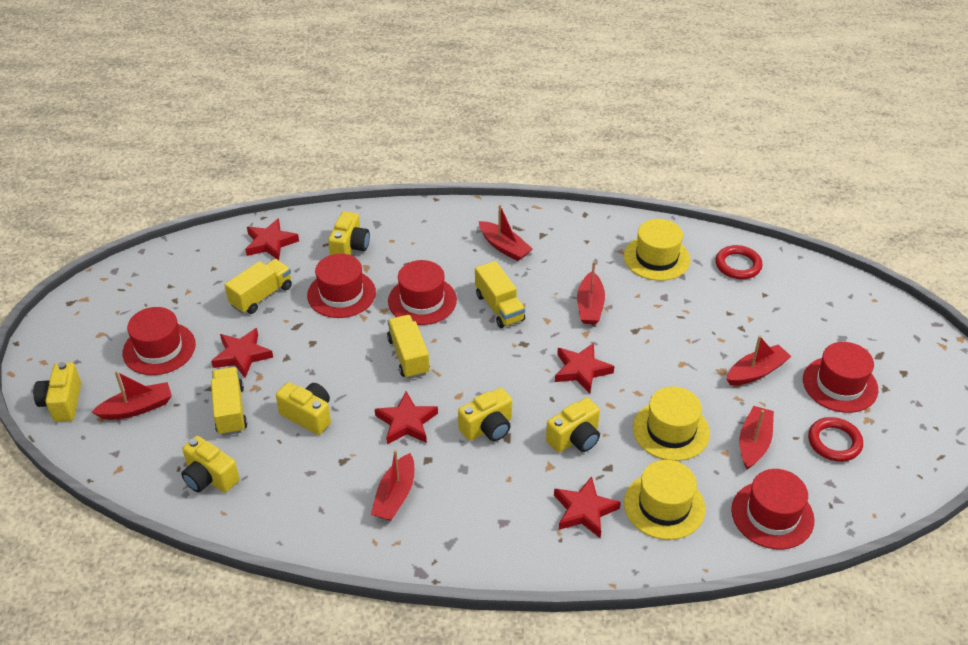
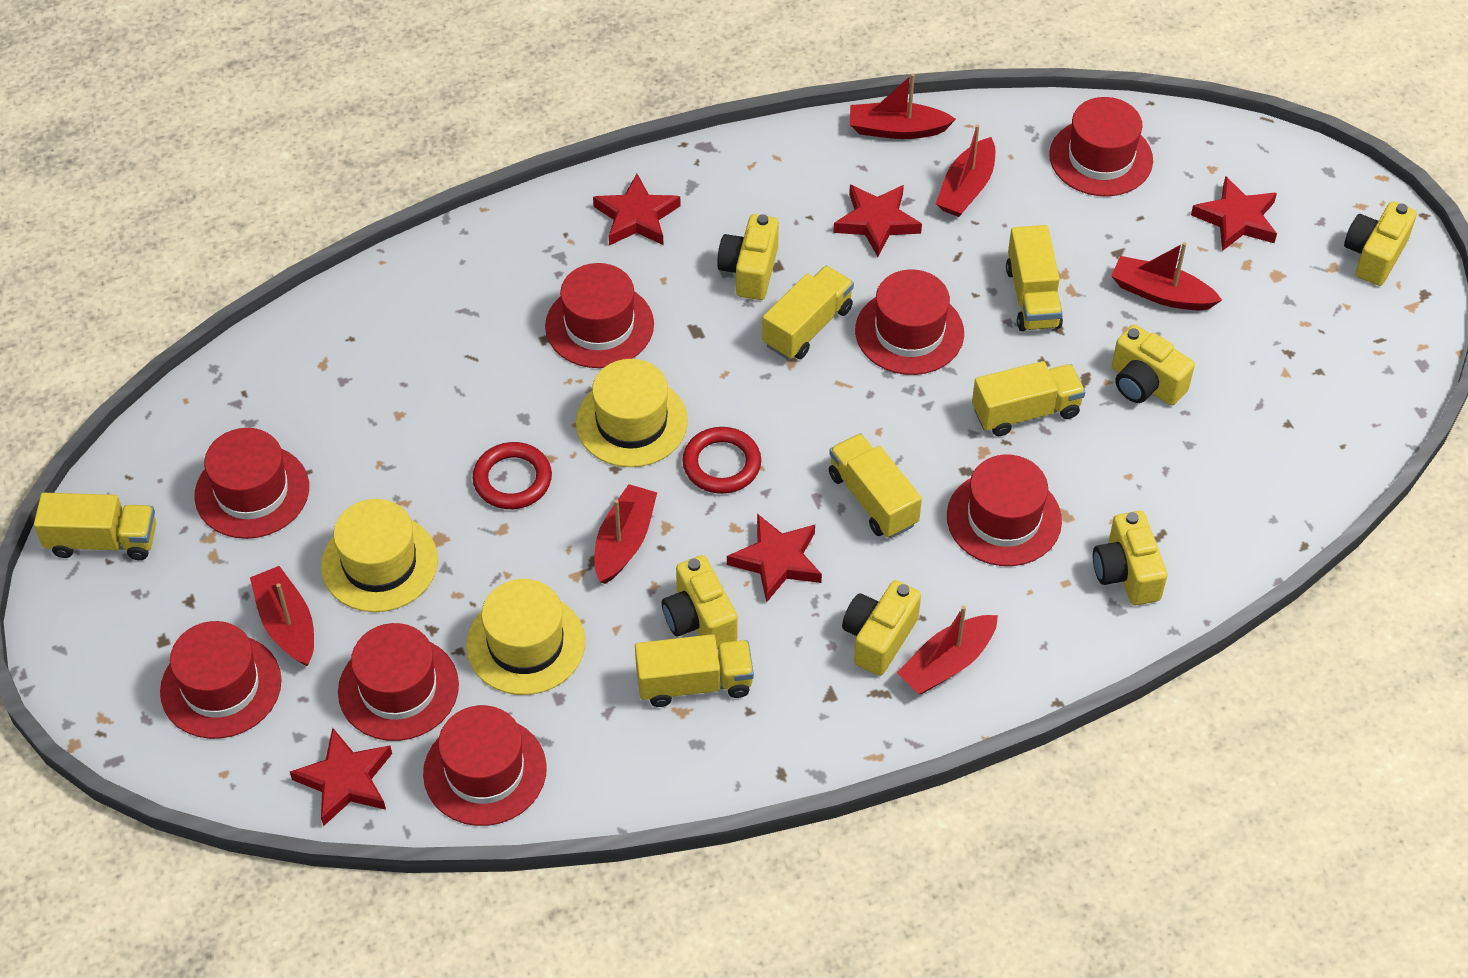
red hat: [123,307,196,375] [307,254,376,318] [388,260,457,325] [731,469,815,550] [803,342,878,413] = 5 -> [160,621,282,739] [195,428,309,539] [338,623,459,741] [423,705,547,826] [545,263,654,368] [855,270,964,375] [947,454,1062,566] [1049,97,1153,196] = 8
yellow truck: [211,367,247,436] [224,259,292,314] [387,315,430,379] [475,261,525,328] = 4 -> [34,493,156,560] [635,634,754,707] [762,266,854,360] [829,433,922,538] [972,361,1085,436] [1006,225,1063,331] = 6

